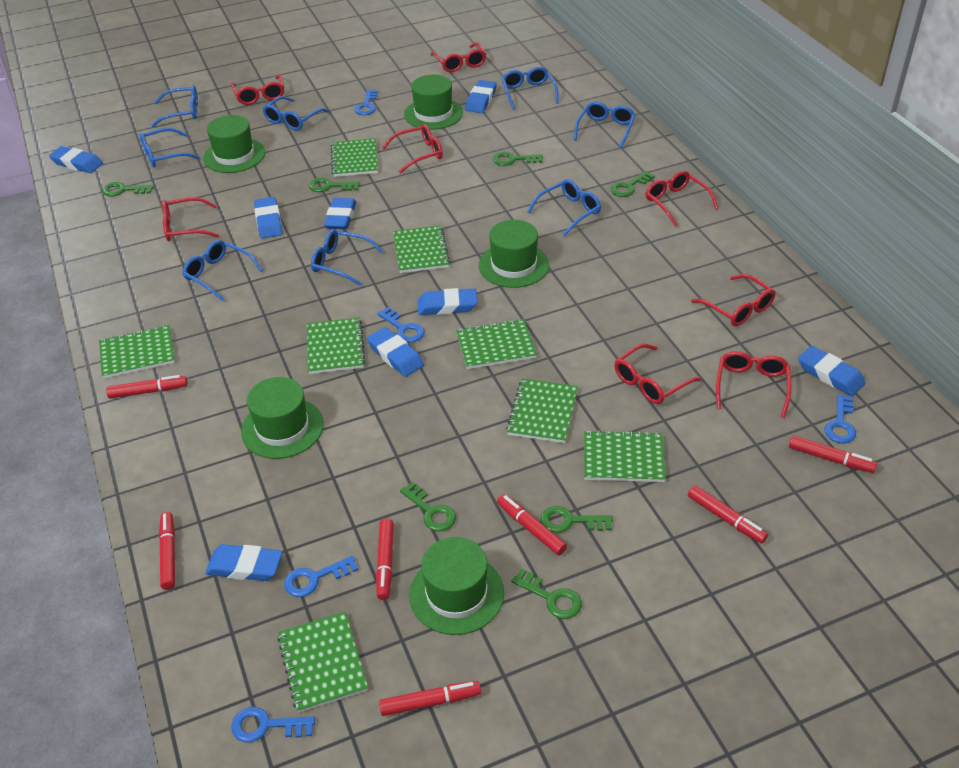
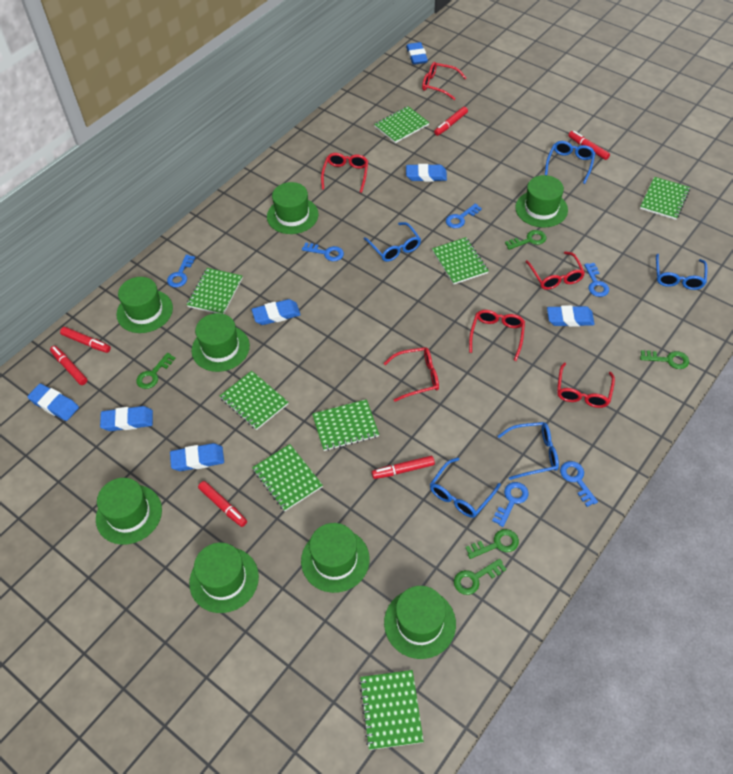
blue eraser: [49,146,103,173] [205,544,283,581] [254,197,282,239] [324,198,356,229] [367,327,424,377] [418,288,477,315] [465,80,497,113] [798,346,865,396] = 8 -> [27,384,79,421] [100,406,153,431] [170,443,224,471] [252,299,301,325] [406,42,428,65] [406,164,447,182] [547,305,595,327] = 7
blue glasses: [139,128,200,168] [151,85,198,127] [182,240,263,301] [263,96,329,131] [311,229,383,286] [502,67,559,110] [527,179,601,236] [574,102,635,148] = 8 -> [364,222,421,262] [430,458,501,518] [498,422,559,480] [545,141,595,184] [656,254,708,290] = 5
blue key: [231,707,315,743] [284,556,358,597] [354,90,377,115] [377,307,425,343] [825,394,856,443] = 5 -> [167,255,195,287] [302,242,344,261] [446,203,482,228] [492,482,529,527] [560,461,598,507] [584,263,609,297] = 6
green hat: [203,115,265,173] [241,377,324,459] [404,75,463,130] [409,537,504,635] [479,220,549,288] = 5 -> [96,478,162,545] [116,277,173,333] [189,543,259,613] [192,313,250,372] [267,182,319,234] [301,523,370,593] [384,586,456,659] [515,175,568,227] = 8
green key: [102,182,154,197] [309,178,360,192] [400,482,456,531] [493,152,543,166] [511,569,582,619] [540,506,613,533] [611,171,654,197] = 7 -> [136,353,176,389] [454,559,506,595] [465,529,519,559] [505,230,546,250] [640,350,689,369] = 5
red glasses: [162,197,219,241] [231,74,284,105] [382,124,443,174] [431,42,486,72] [614,344,702,404] [645,171,719,227] [691,274,775,326] [716,351,792,418] = 8 -> [321,153,368,193] [383,347,439,402] [422,62,466,100] [469,310,525,361] [525,251,585,290] [557,363,615,408] = 6
red marker: [106,375,188,399] [159,512,175,590] [376,518,394,600] [379,681,481,716] [497,494,567,555] [688,485,768,544] [789,435,877,473] = 7 -> [50,346,87,385] [60,327,111,353] [198,481,247,527] [372,456,435,479] [434,107,468,136] [568,131,610,160] = 6

